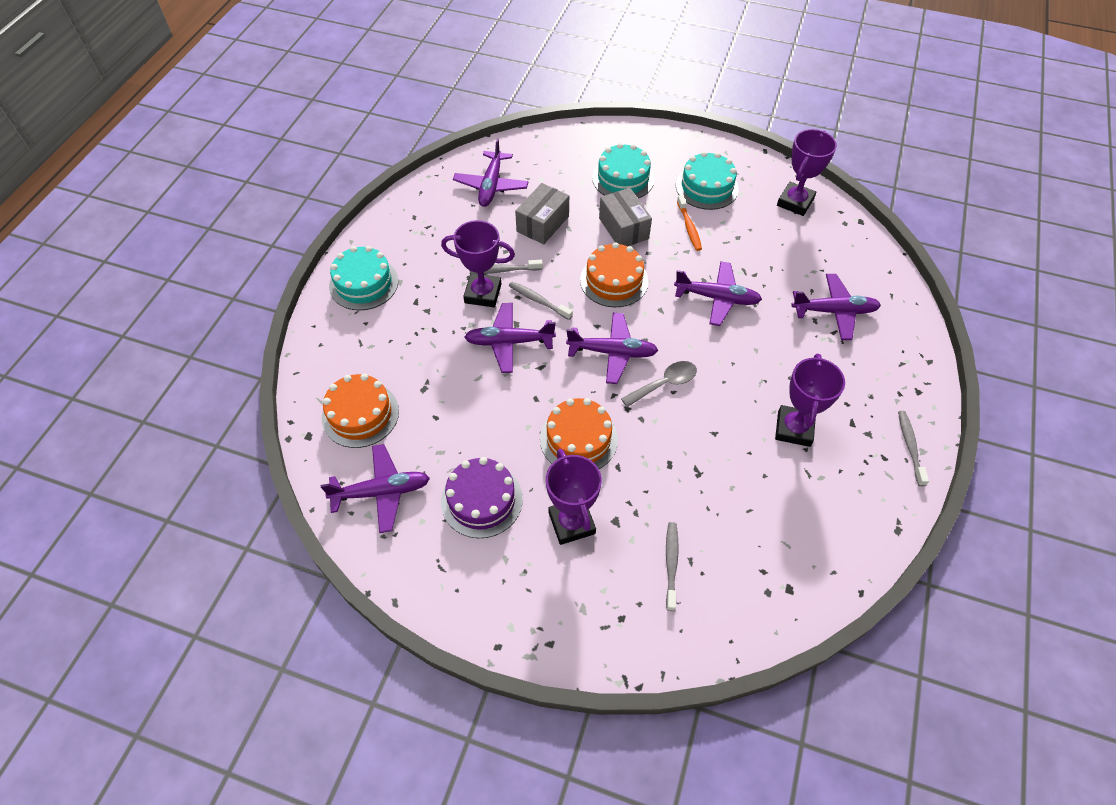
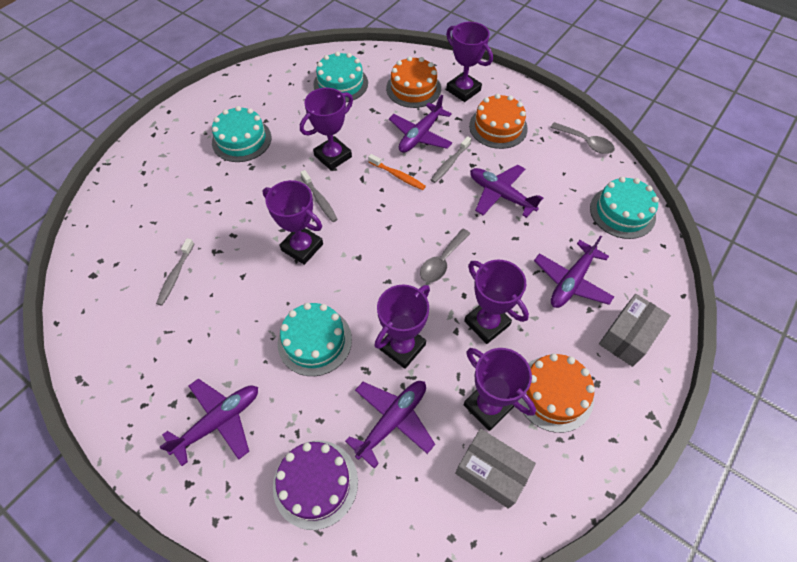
grey spoon: [621,361,697,407] = 1 -> [420,229,471,282] [550,122,615,154] = 2
grey toothbrush: [470,260,543,274] [509,281,573,320] [666,522,679,611] [898,411,929,486] = 4 -> [156,238,194,306] [300,170,338,222] [431,136,471,183] = 3
purple plane: [321,444,430,533] [453,138,529,207] [464,303,556,373] [566,313,658,384] [674,261,762,326] [791,274,881,340] = 6 -> [160,378,258,466] [345,381,435,469] [389,95,452,153] [470,165,543,218] [534,235,614,308] = 5
purple trophy: [441,220,515,307] [546,449,602,545] [775,354,845,447] [777,129,837,216] = 4 -> [263,180,323,265] [300,88,353,170] [374,285,430,369] [446,22,493,102] [464,260,529,344] [464,348,536,431] = 6
turquoise cake: [329,246,398,310] [592,143,654,198] [676,151,739,210] = 3 -> [212,106,271,162] [278,303,352,376] [313,51,368,102] [590,177,659,239] = 4

